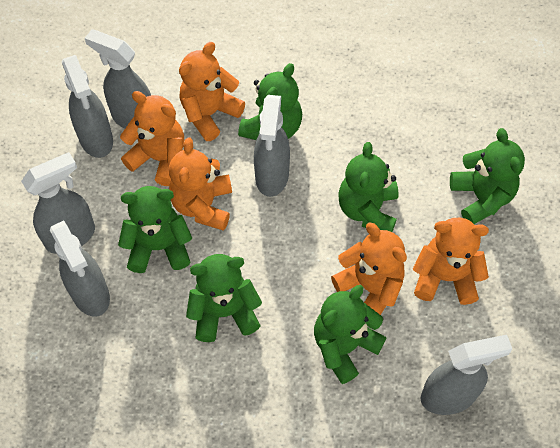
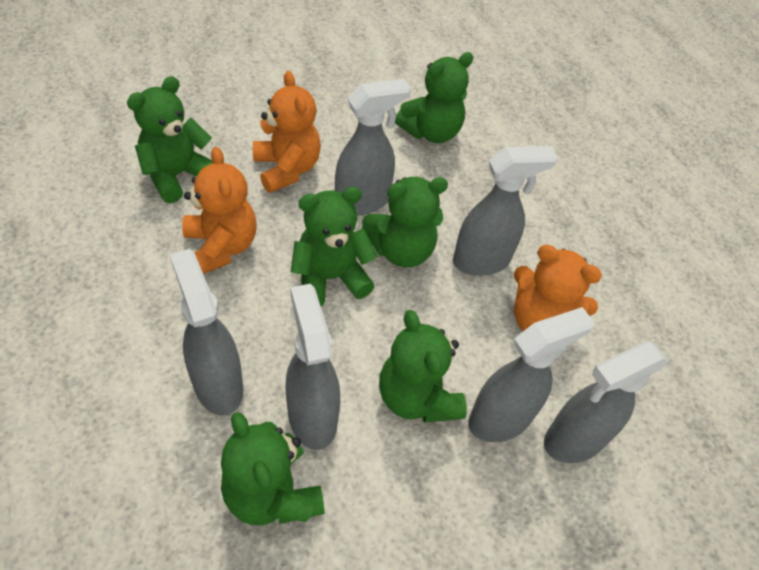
orange teddy bear: [120,91,184,186] [169,137,232,231] [179,42,245,141] [331,223,407,315] [413,218,489,305] = 5 -> [182,147,256,274] [253,71,321,193] [514,245,602,331] = 3

